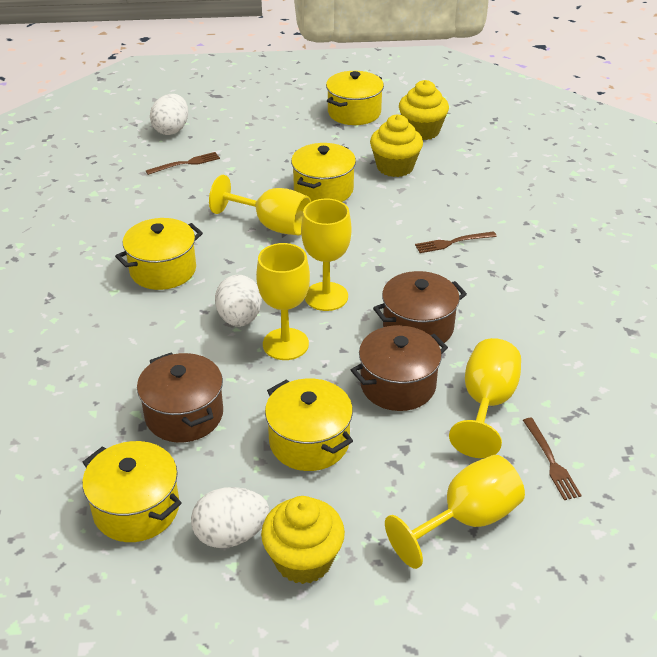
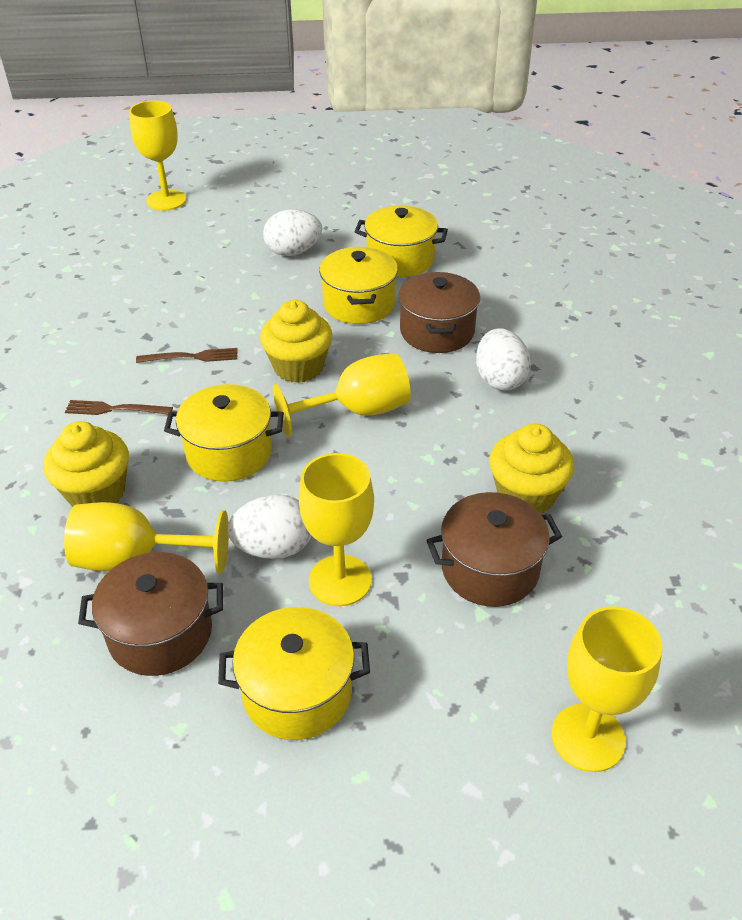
brown fork: [146,152,220,175] [415,231,497,253] [523,418,582,500] = 3 -> [65,400,173,415] [136,348,238,363] = 2
yellow pot: [82,441,182,542] [115,218,203,290] [265,378,353,471] [291,143,356,202] [326,71,384,125] = 5 -> [164,384,284,482] [218,607,370,740] [319,247,398,324] [354,205,448,277] = 4

